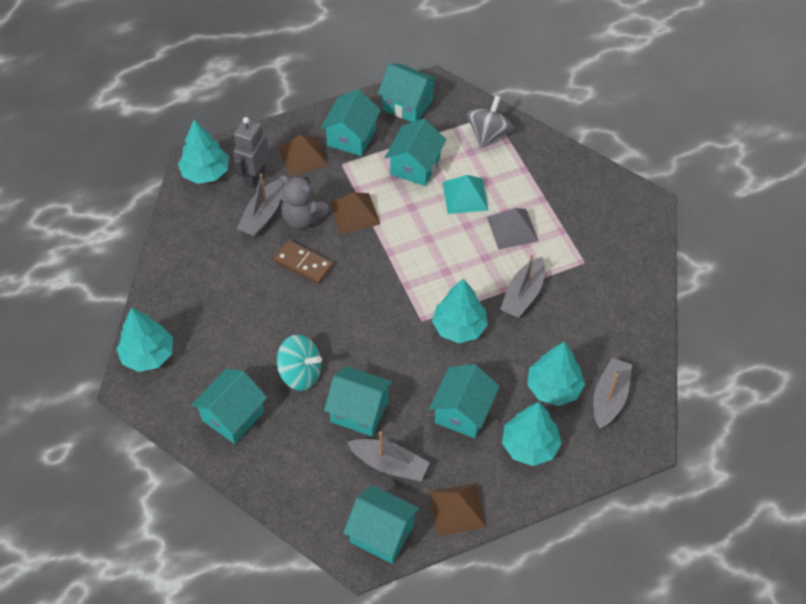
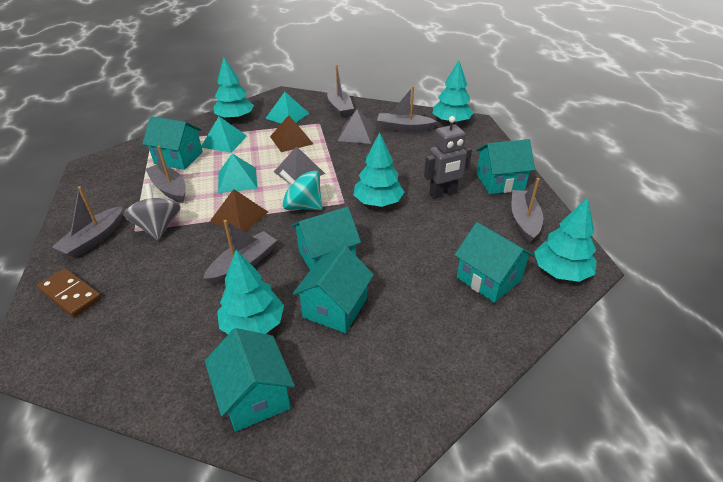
brown pyramid: [278,135,328,176] [330,192,380,234] [429,484,486,536] = 3 -> [210,189,268,232] [270,115,313,152] = 2
grey boat: [237,174,283,237] [347,431,430,482] [500,254,545,318] [593,358,632,429] = 4 -> [52,186,123,258] [145,146,186,203] [203,220,277,285] [327,65,354,117] [377,86,437,132] [512,178,543,243] = 6
grey pyramid: [487,208,538,249] = 1 -> [274,146,325,185] [338,109,376,144] = 2
grey teddy bear: [279,175,330,229] = 1 -> none = 0
turquoise house: [191,369,267,444] [321,89,381,156] [324,366,393,436] [343,485,420,564] [378,64,438,122] [385,118,446,186] [429,364,500,438] = 7 -> [142,116,203,170] [205,328,295,432] [291,207,361,270] [293,246,374,333] [455,222,535,303] [476,139,535,194] = 6
turquoise pyramid: [443,175,489,214] = 1 -> [201,117,247,153] [218,154,257,193] [265,92,309,123] = 3

